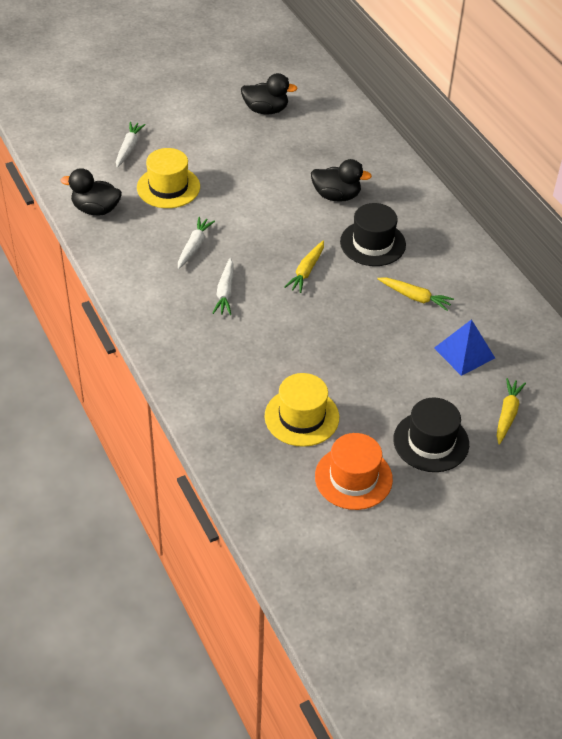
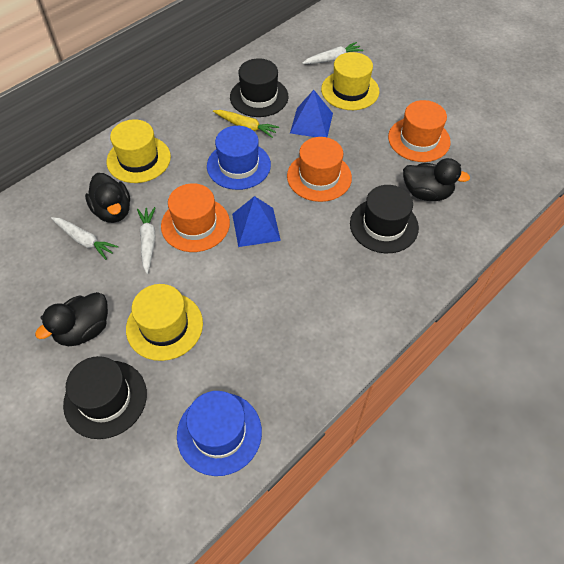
black hat: [340,203,406,266] [393,398,469,472] = 2 -> [63,356,147,439] [230,58,289,117] [350,185,419,253] = 3
blue hat: none = 0 -> [177,391,262,476] [207,126,271,190] = 2
blue pyramid: [434,319,495,376] = 1 -> [232,196,281,247] [290,90,333,137] = 2
orange hat: [315,433,393,510] = 1 -> [161,183,230,252] [287,137,352,202] [388,100,451,162] = 3
yellow carrot: [284,240,324,293] [377,278,454,311] [497,378,526,445] = 3 -> [213,110,279,138] = 1
yellow hat: [137,148,200,208] [265,373,339,447] = 2 -> [107,119,171,183] [126,284,203,361] [321,52,379,110] = 3

